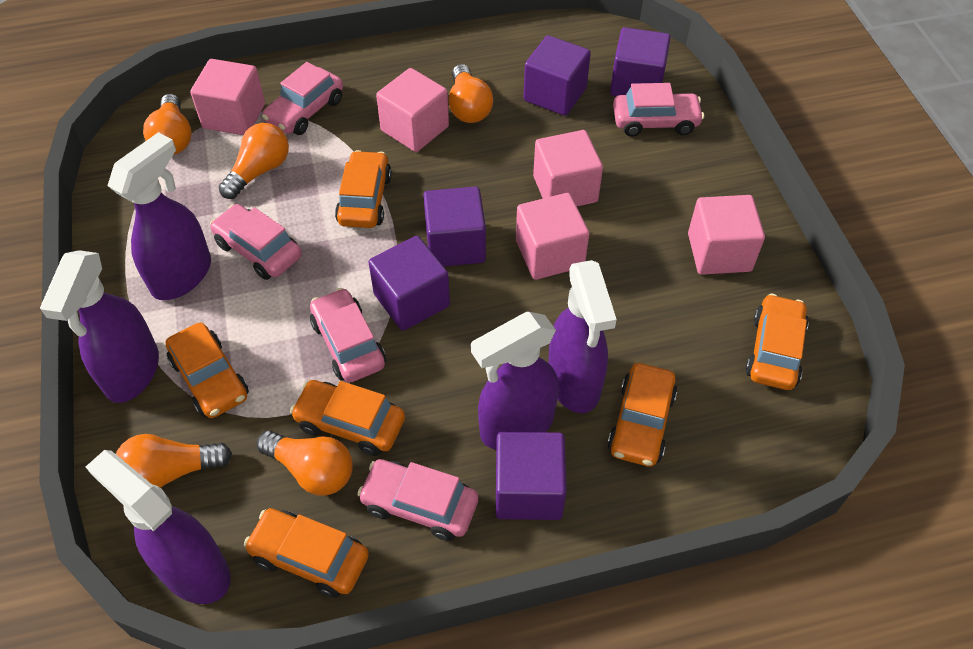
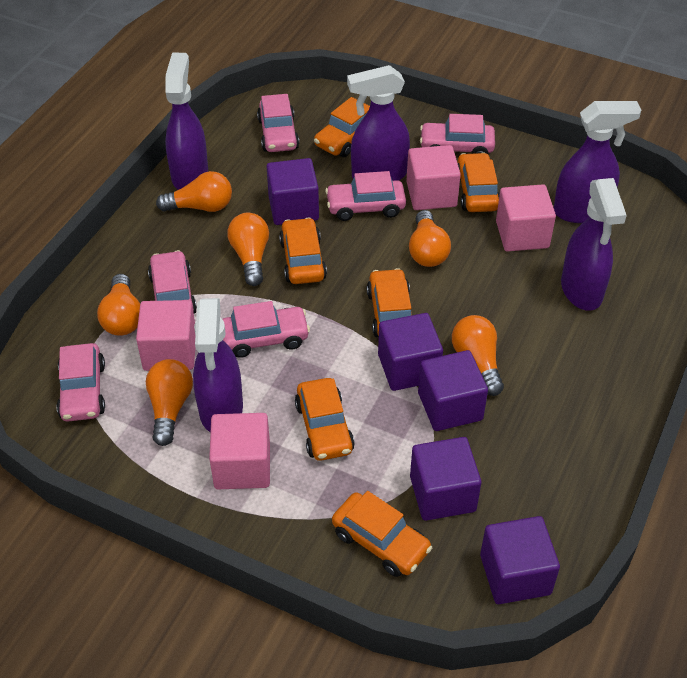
orange light bulb: [116,434,232,488] [143,94,192,155] [219,123,289,199] [257,431,353,496] [449,64,493,123] = 5 -> [97,274,140,336] [146,359,193,446] [156,171,232,212] [227,213,269,286] [409,210,451,267] [452,315,504,396] = 6
pink car: [210,204,302,280] [262,62,343,135] [310,288,386,383] [357,459,478,541] [613,83,704,137] = 5 -> [57,343,105,422] [148,250,197,314] [222,301,310,358] [257,94,299,152] [325,171,406,221] [420,114,495,154] = 6
pink cube: [190,59,265,135] [376,68,449,152] [516,193,589,280] [533,130,603,206] [688,195,765,275] = 5 -> [136,300,195,371] [209,413,270,489] [406,145,461,210] [496,184,556,252] = 4

